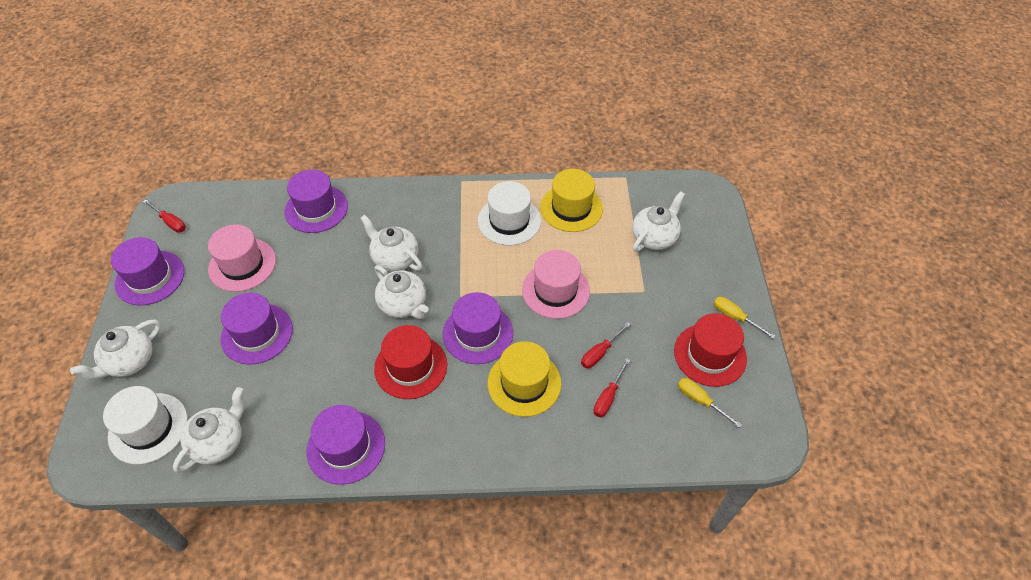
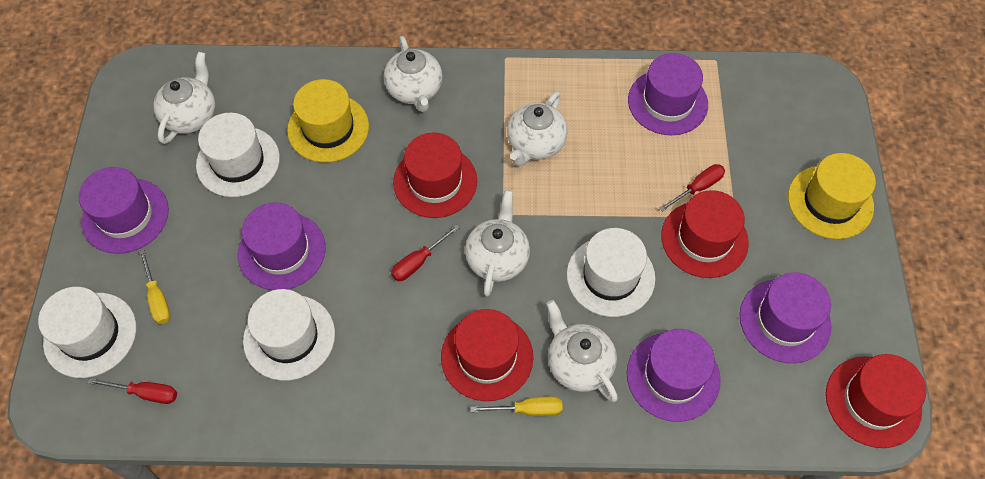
pink hat: [208,224,276,292] [522,250,590,319] = 2 -> none = 0
red hat: [374,325,447,399] [674,313,747,387] = 2 -> [393,133,477,218] [441,309,533,401] [661,190,749,278] [826,354,926,448] = 4
white hat: [103,386,188,464] [478,181,541,245] = 2 -> [38,287,136,378] [196,113,280,197] [243,289,335,381] [567,228,655,317] = 4

